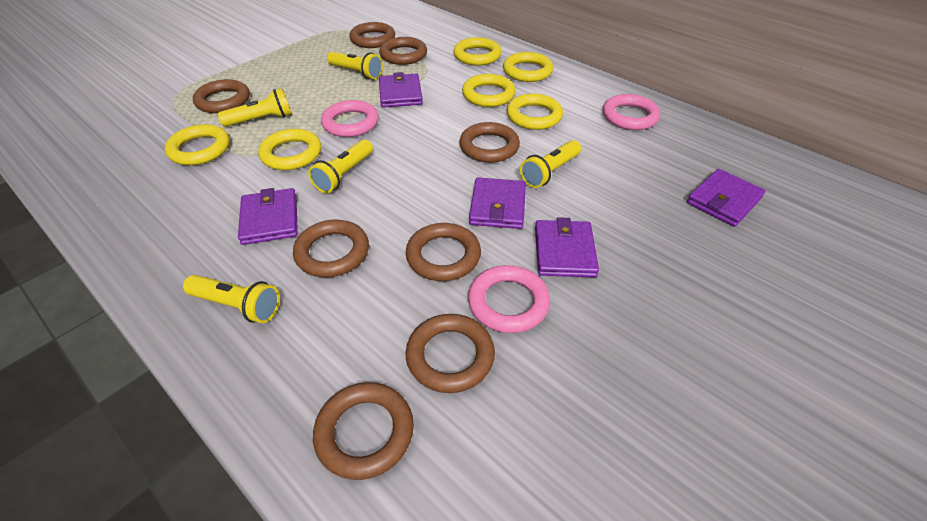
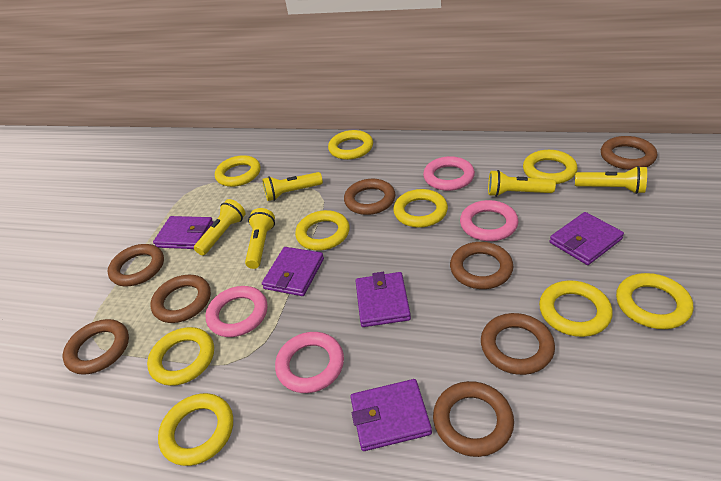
pink ring: [321,100,379,137] [468,265,550,333] [603,94,660,130] = 3 -> [206,286,268,337] [275,332,344,393] [423,156,475,191] [460,200,518,241] = 4
yellow ring: [165,124,230,165] [258,129,321,170] [453,37,501,66] [462,74,515,107] [503,52,553,82] [506,94,563,130] = 6 -> [147,327,214,386] [158,393,233,466] [215,155,261,187] [295,210,350,251] [328,130,373,160] [393,189,448,228] [523,150,578,184] [539,280,613,337] [616,273,693,329] = 9

